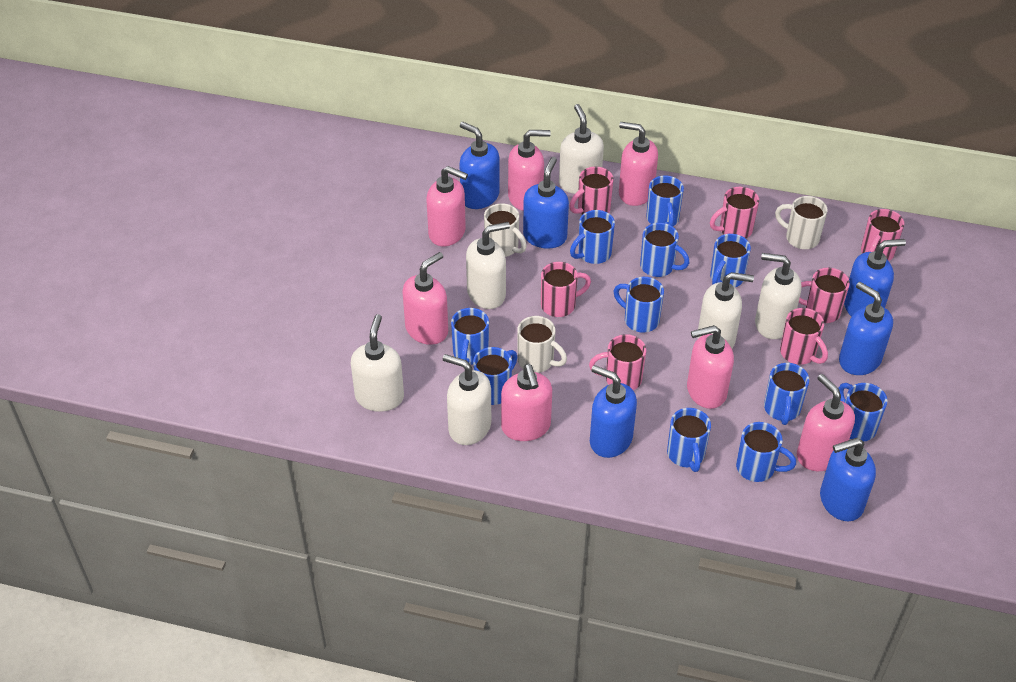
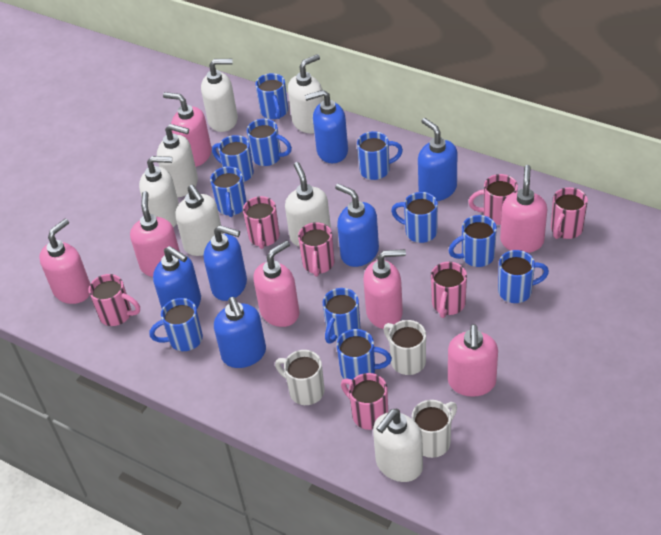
white soap dispenser: [351,314,404,412] [443,354,491,445] [466,222,510,309] [559,104,604,194] [698,272,754,348] [755,253,801,339] = 6 -> [139,156,179,227] [157,124,198,197] [175,185,223,256] [201,59,238,132] [285,162,331,247] [288,54,324,134] [373,409,423,482] = 7

